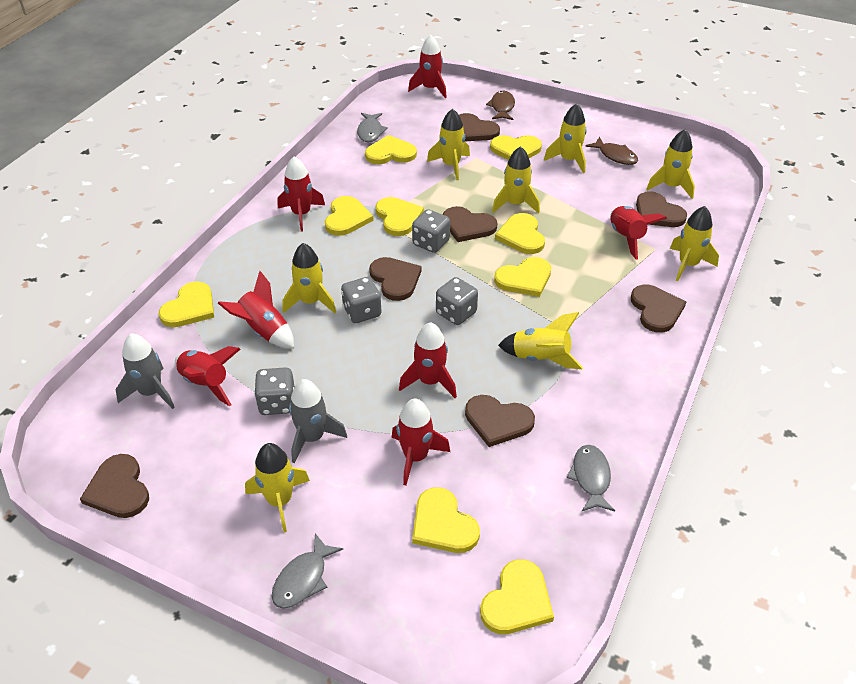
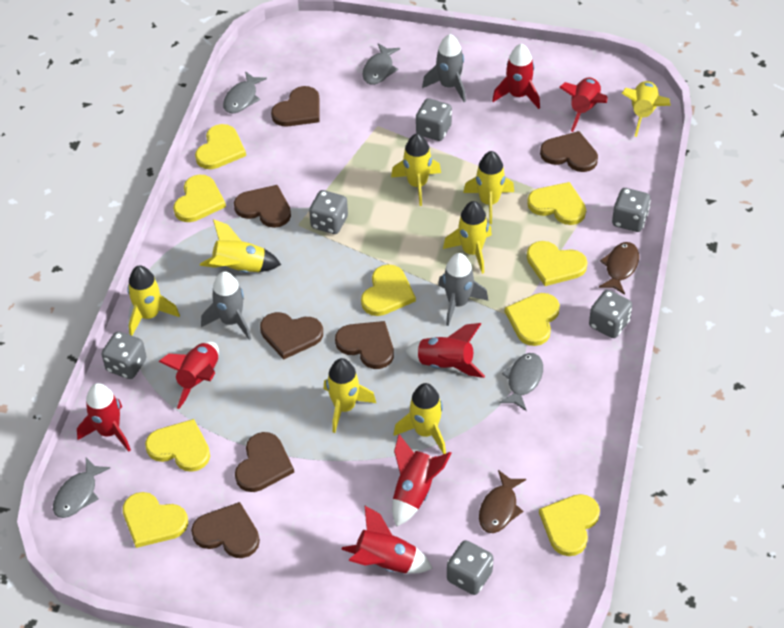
grey dice: [254,367,295,415] [341,277,382,323] [412,209,450,253] [436,277,478,325] = 4 -> [102,331,147,379] [309,190,348,234] [416,98,452,141] [447,540,493,595] [589,290,632,338] [612,188,651,232] = 6
grey fish: [272,533,343,609] [357,113,388,142] [566,445,615,511] = 3 -> [53,457,110,518] [223,71,267,114] [363,43,400,85] [499,353,543,411] = 4
grey rocket: [116,333,175,409] [289,379,347,463] = 2 -> [201,271,251,340] [422,34,466,102] [438,253,488,326] = 3

